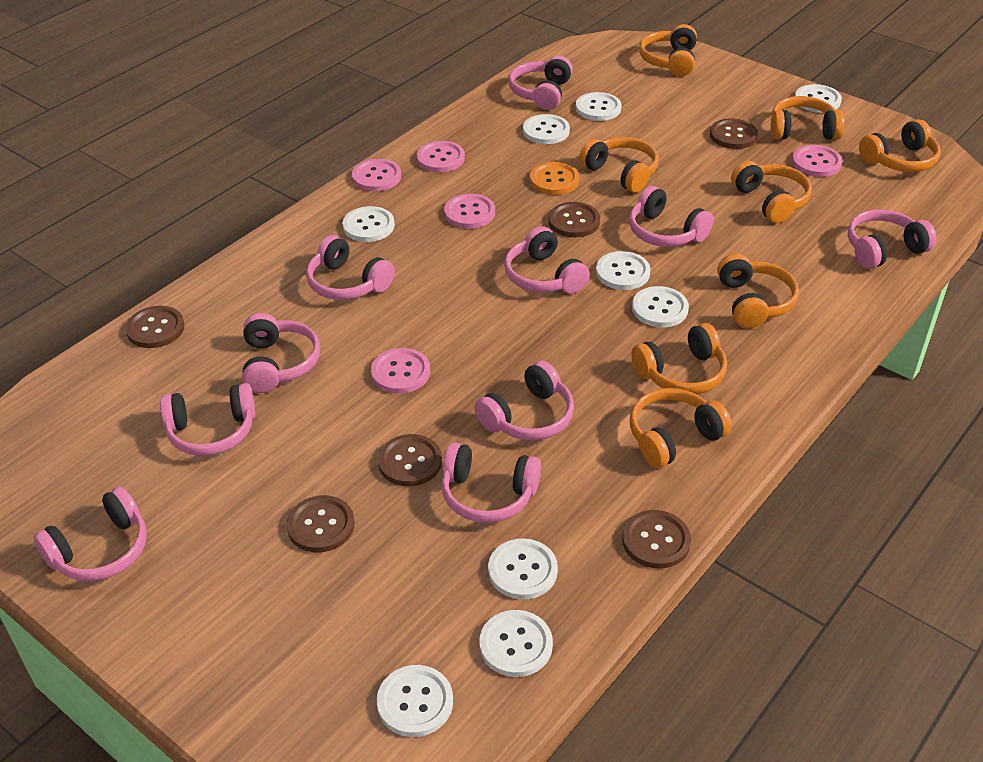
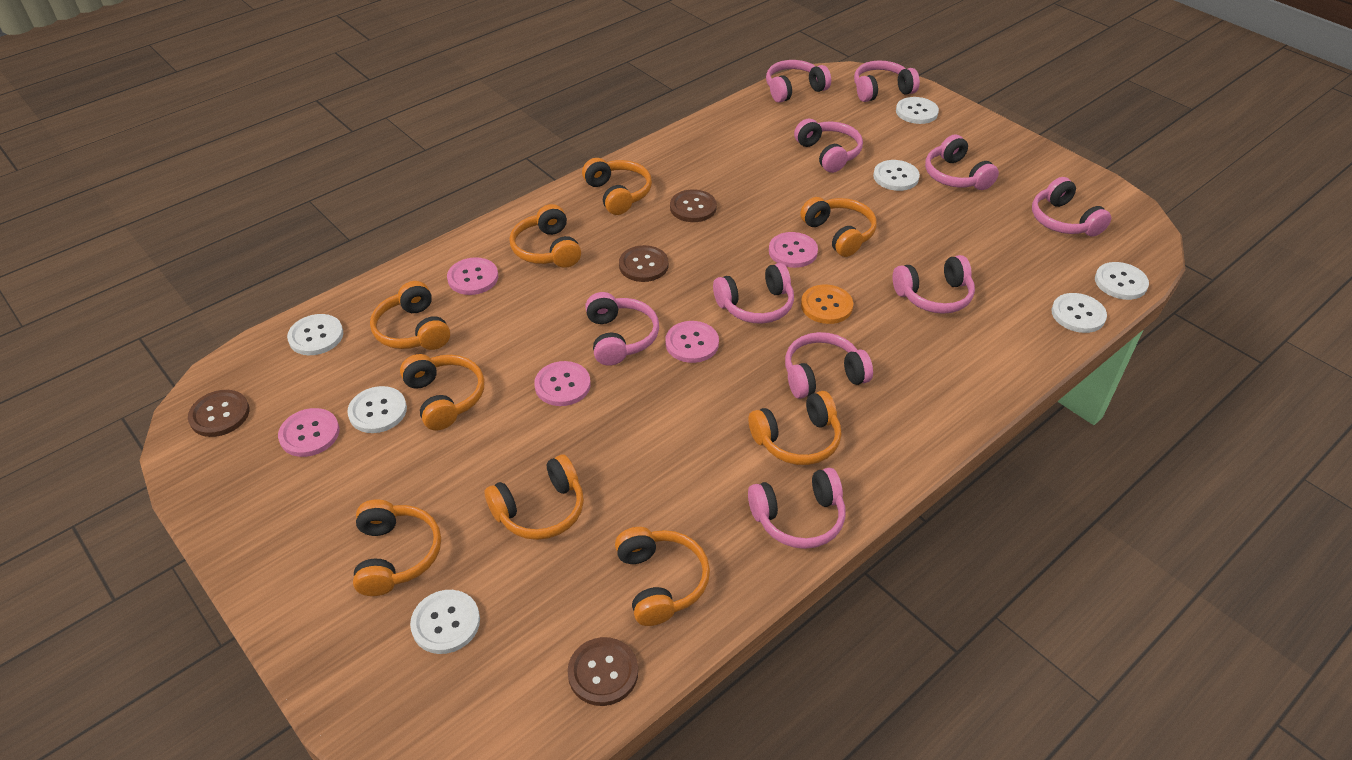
brown button: [125,306,185,348] [286,495,355,552] [378,434,442,486] [548,202,600,237] [622,510,691,568] [710,118,758,149] = 6 -> [188,390,249,437] [567,637,638,706] [619,245,668,282] [670,190,717,222] = 4
orange headphones: [579,137,659,193] [630,388,732,468] [631,323,727,394] [639,24,697,77] [717,254,799,328] [731,161,812,223] [770,96,844,140] [859,119,941,172] = 8 -> [353,499,441,596] [370,281,450,350] [400,354,485,431] [484,454,584,540] [510,204,581,268] [582,158,652,215] [615,527,710,626] [749,391,842,465] [800,197,877,257] = 9
white button: [343,206,395,242] [377,665,453,737] [479,610,553,677] [488,538,558,600] [523,114,570,144] [576,92,621,121] [596,251,651,290] [632,286,689,328] [795,84,842,113] = 9 -> [287,314,343,355] [347,386,407,433] [410,590,480,654] [873,160,920,191] [896,97,939,124] [1052,293,1107,333] [1095,262,1149,300] = 7

